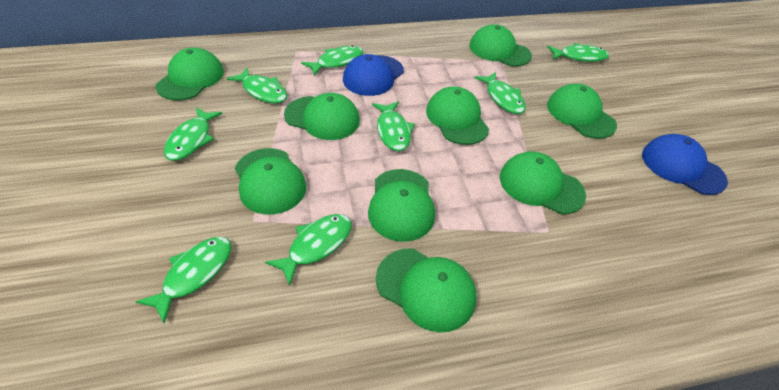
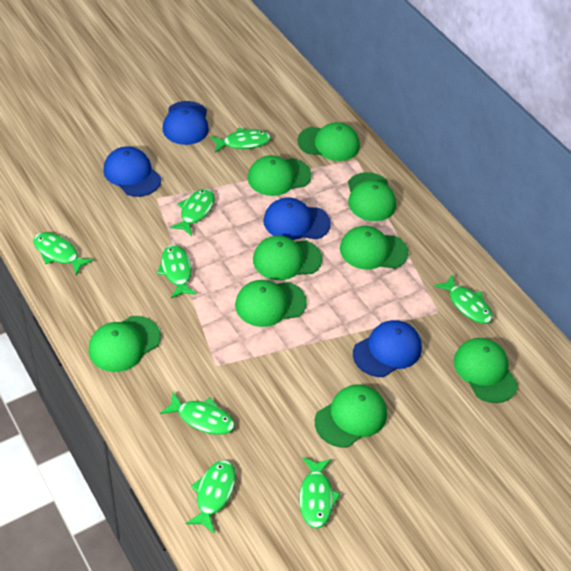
blue cap: [343,54,404,96] [642,134,728,195] = 2 -> [103,146,161,197] [163,101,209,145] [263,198,331,240] [353,320,422,377] = 4

